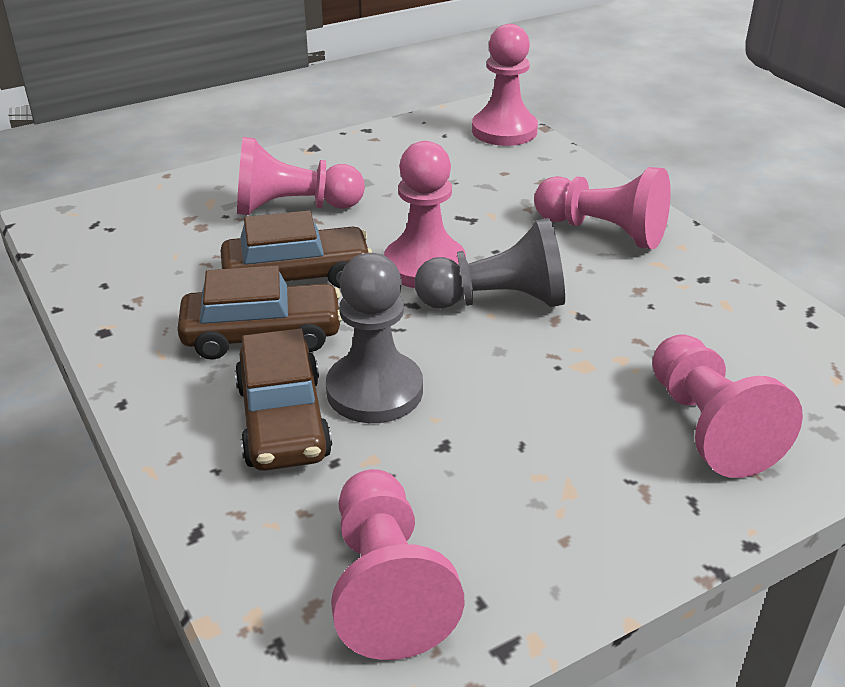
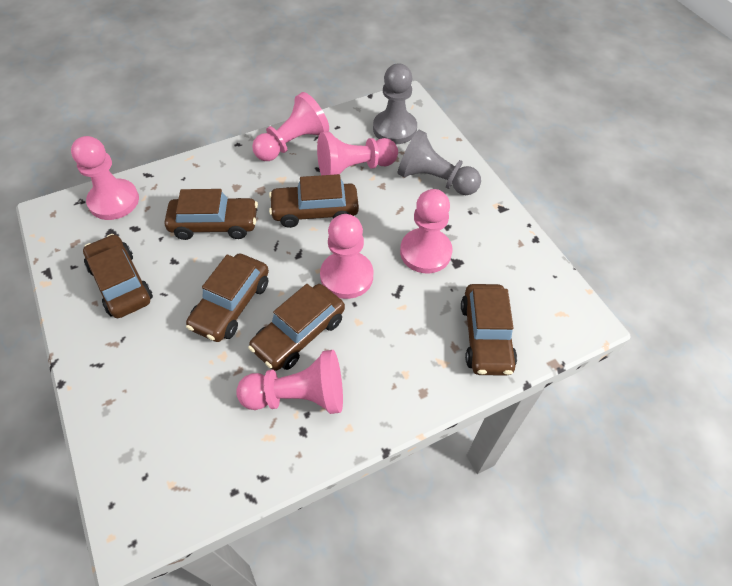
brown car: [177,265,342,360] [221,210,372,288] [235,329,332,471] = 3 -> [83,234,153,318] [165,189,258,240] [186,254,269,342] [248,284,345,371] [269,174,359,228] [461,284,517,376] = 6

